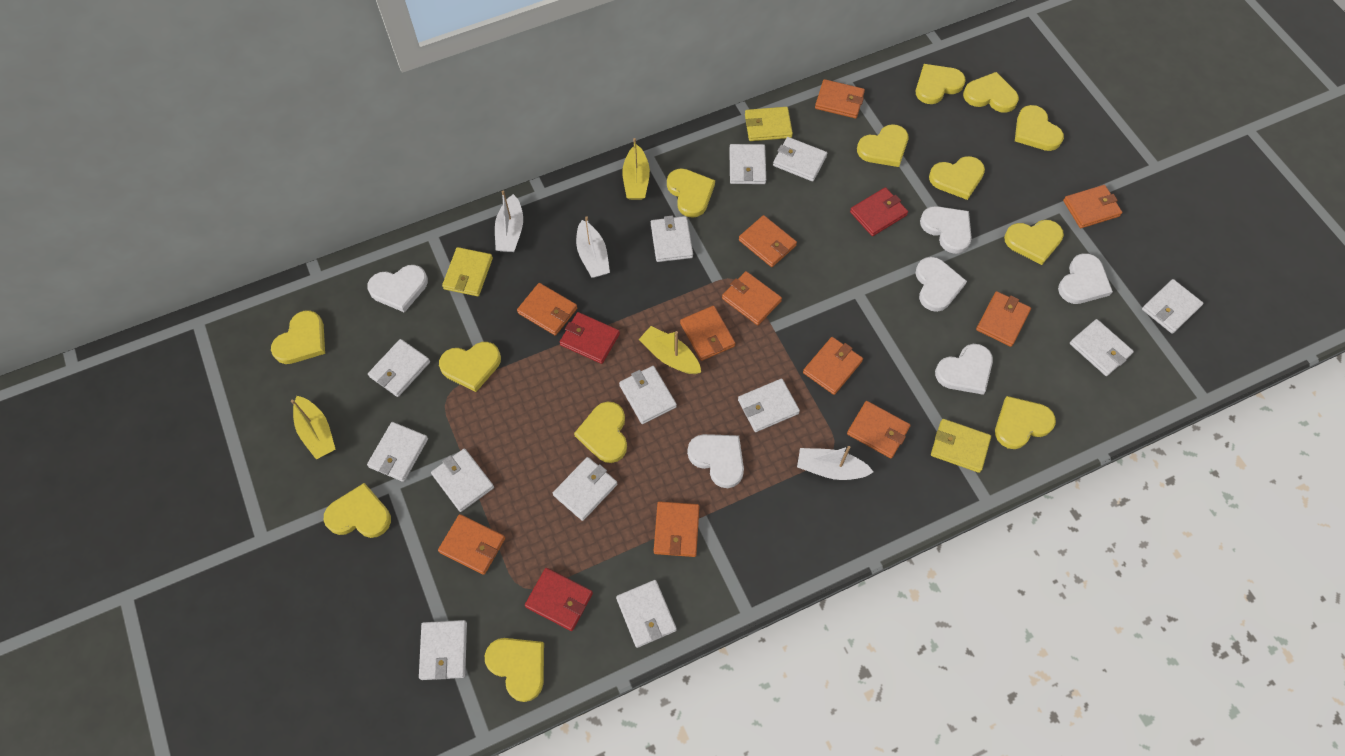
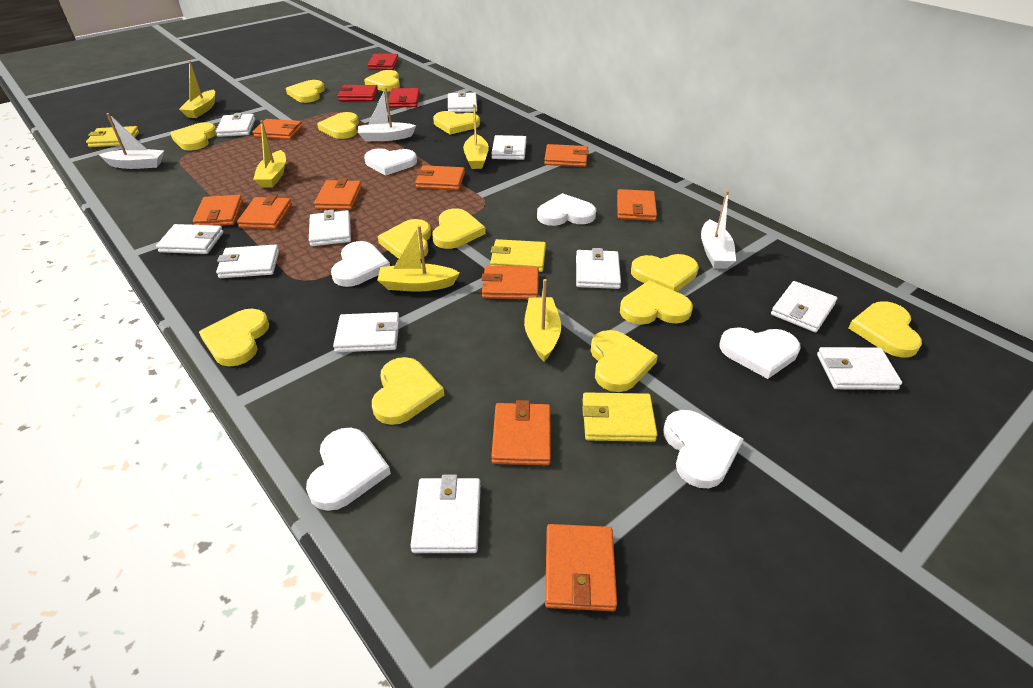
orange wallet: [438,514,505,575] [517,283,577,336] [654,501,700,557] [680,306,736,361] [722,271,782,325] [739,215,797,267] [803,337,863,395] [815,79,865,118] [847,401,911,458] [976,291,1031,347] [1063,185,1122,228] = 11 -> [193,195,243,226] [237,195,292,229] [253,119,302,140] [314,178,362,210] [415,165,465,190] [481,266,539,299] [491,400,551,466] [544,144,589,167] [545,524,617,611] [617,189,657,221] = 10
white wallet: [367,422,428,482] [368,339,430,397] [419,620,467,680] [431,448,494,512] [553,457,617,521] [616,580,677,648] [619,366,677,424] [651,215,693,262] [729,144,766,184] [738,379,800,432] [773,137,827,181] [1070,319,1134,376] [1142,279,1204,334] = 13 -> [156,224,224,254] [216,113,255,137] [216,244,279,278] [309,210,351,246] [333,312,400,352] [410,475,481,553] [448,91,477,113] [491,135,527,160] [576,248,621,289] [771,281,837,333] [817,347,902,390] = 11
yellow boat: [291,396,336,460] [622,138,650,200] [639,326,701,374] = 3 -> [179,61,215,118] [253,120,286,188] [377,225,460,292] [463,104,489,169] [524,279,561,362] = 5

